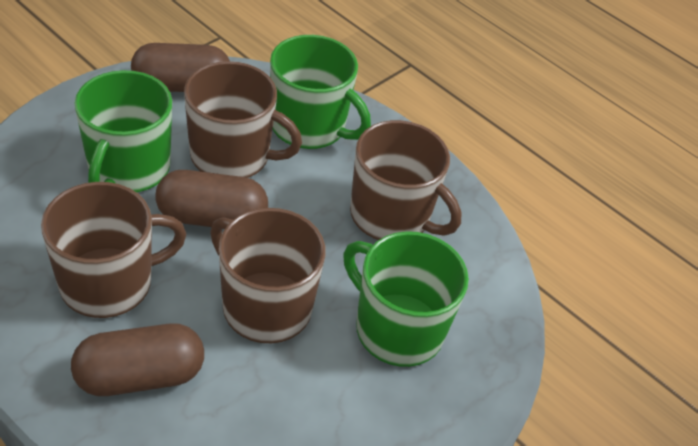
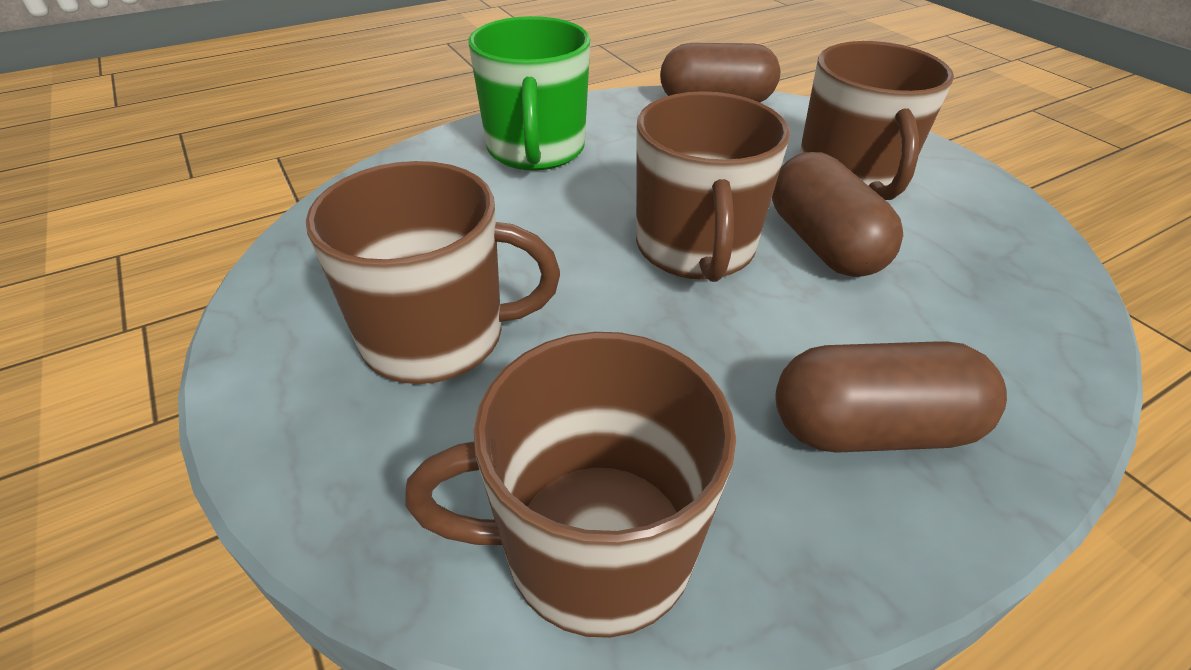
green mug: [75,70,172,192] [270,35,371,149] [343,231,469,367] = 3 -> [468,16,591,171] = 1

